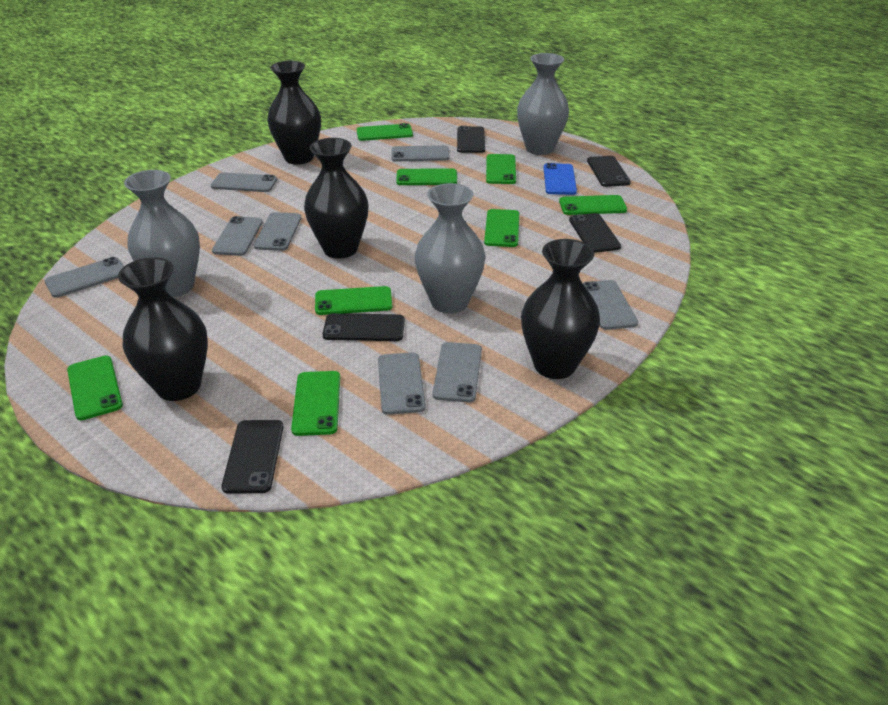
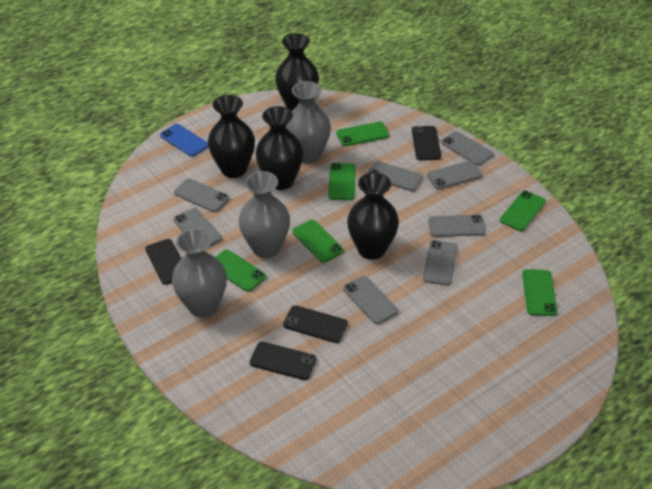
black phone: [221,420,283,494] [322,313,405,341] [457,126,485,153] [569,213,621,253] [587,156,631,187] = 5 -> [145,239,181,285] [250,342,317,380] [283,305,348,343] [412,126,441,160] = 4
green phone: [67,356,123,420] [291,371,340,436] [315,286,393,315] [357,123,413,141] [396,168,457,185] [484,209,519,247] [486,154,516,184] [559,195,627,215] = 8 -> [216,249,266,292] [292,220,344,263] [328,163,356,200] [336,122,390,146] [500,190,546,231] [522,269,557,316] = 6

